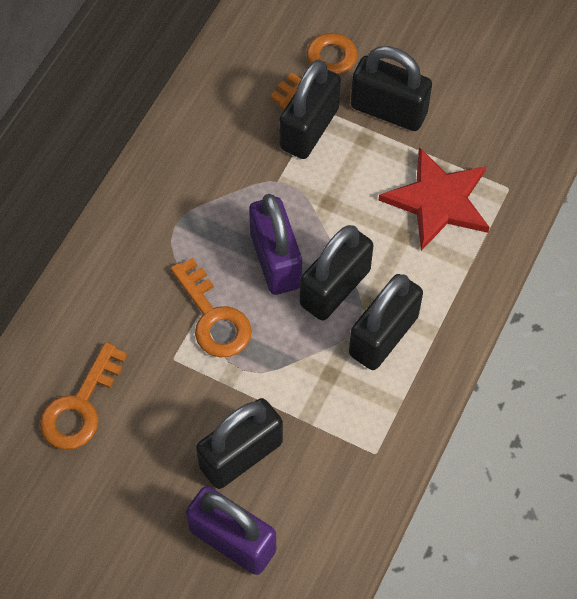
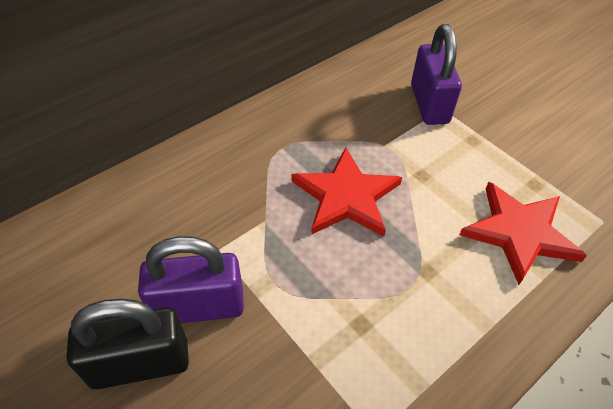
black padlock: [196,398,283,489] [279,60,341,159] [300,225,373,321] [349,274,423,370] [351,46,432,131] = 5 -> [67,299,189,389] = 1
orange key: [40,342,127,450] [171,258,252,358] [271,33,358,110] = 3 -> none = 0
red star: [379,147,490,251] = 1 -> [291,147,402,236] [459,182,587,285] = 2

